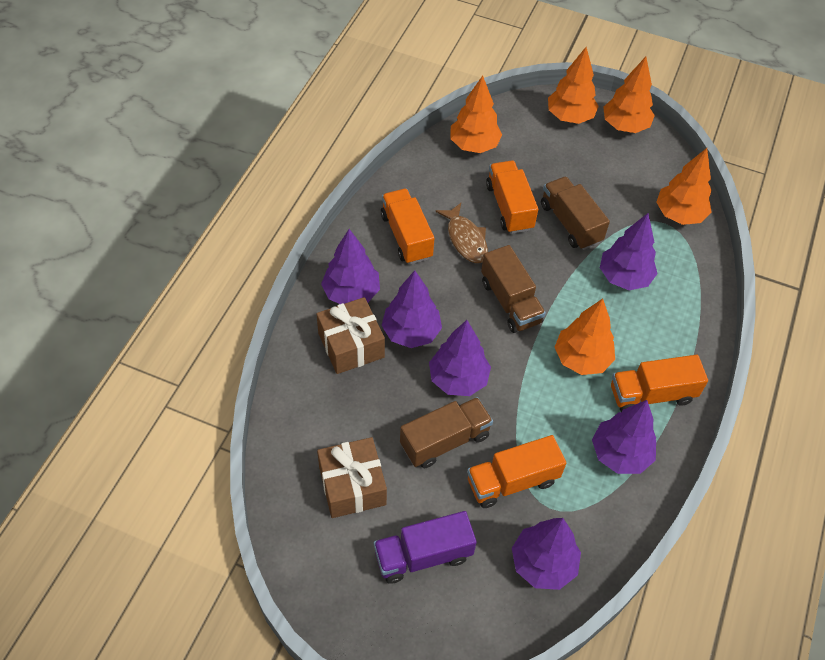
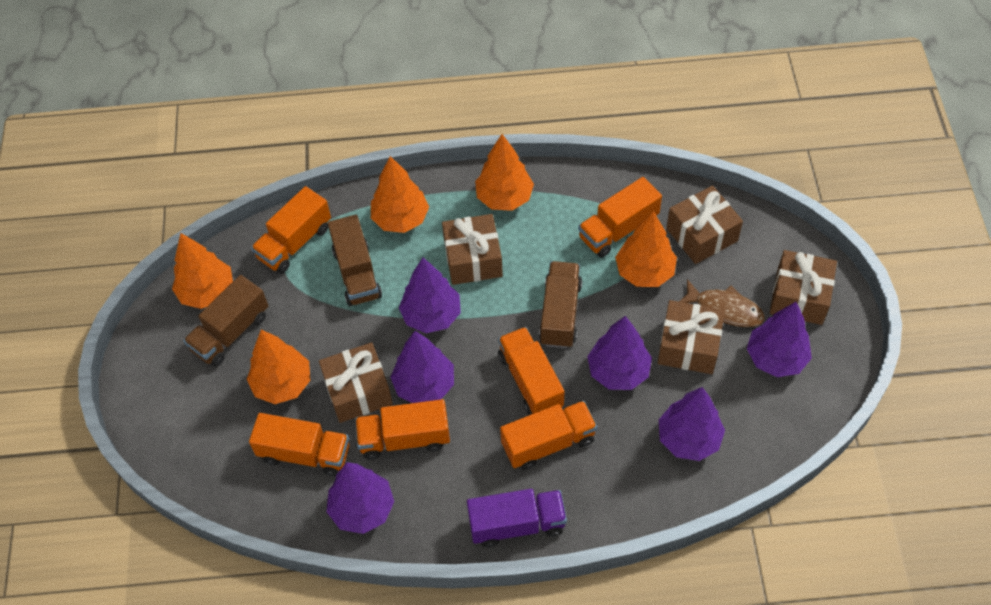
brown gift: [317,297,385,374] [317,437,387,518] = 2 -> [319,342,393,423] [442,214,503,285] [658,300,725,374] [666,186,743,264] [770,250,837,325] = 5
orange truck: [381,189,434,264] [467,435,566,508] [486,160,538,234] [611,355,708,412] = 4 -> [249,413,349,476] [251,186,331,274] [355,399,450,460] [498,327,565,415] [500,401,597,470] [578,177,662,258] = 6

